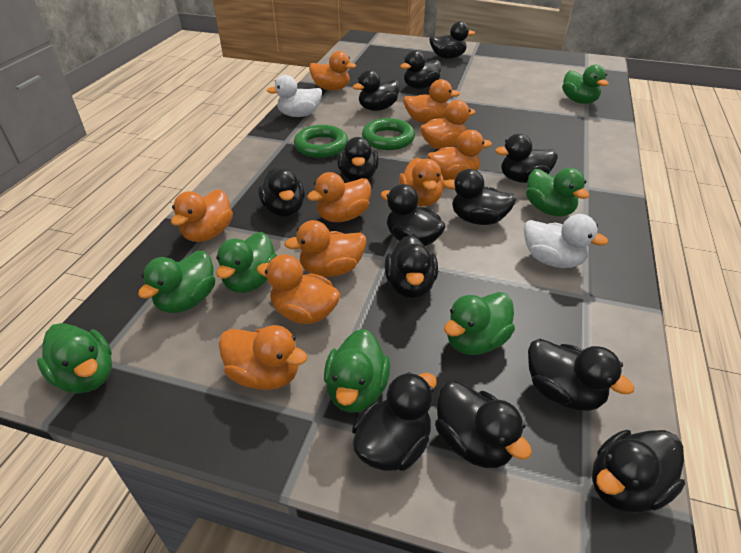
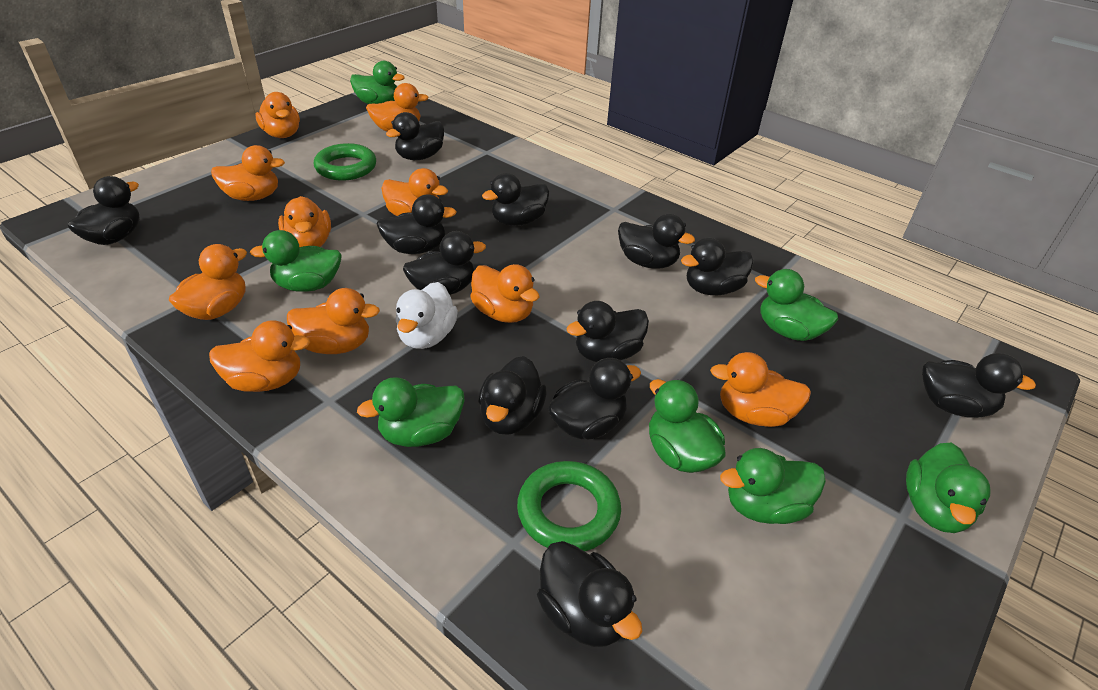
black duck: [258,168,305,217] [337,137,379,181] [352,372,437,471] [353,70,400,111] [380,184,446,246] [385,235,438,298] [400,50,441,89] [429,21,475,59] [435,381,532,468] [443,169,516,225] [495,134,558,183] [528,339,634,411] [592,430,685,513] = 13 -> [67,176,140,245] [377,194,456,254] [386,112,444,160] [403,231,486,295] [478,356,547,435] [482,173,549,226] [537,541,642,647] [548,358,641,439] [566,301,649,362] [618,214,695,269] [681,238,754,295] [922,353,1036,418] = 12
white duck: [267,75,322,117] [524,214,608,268] = 2 -> [395,282,458,349] = 1

